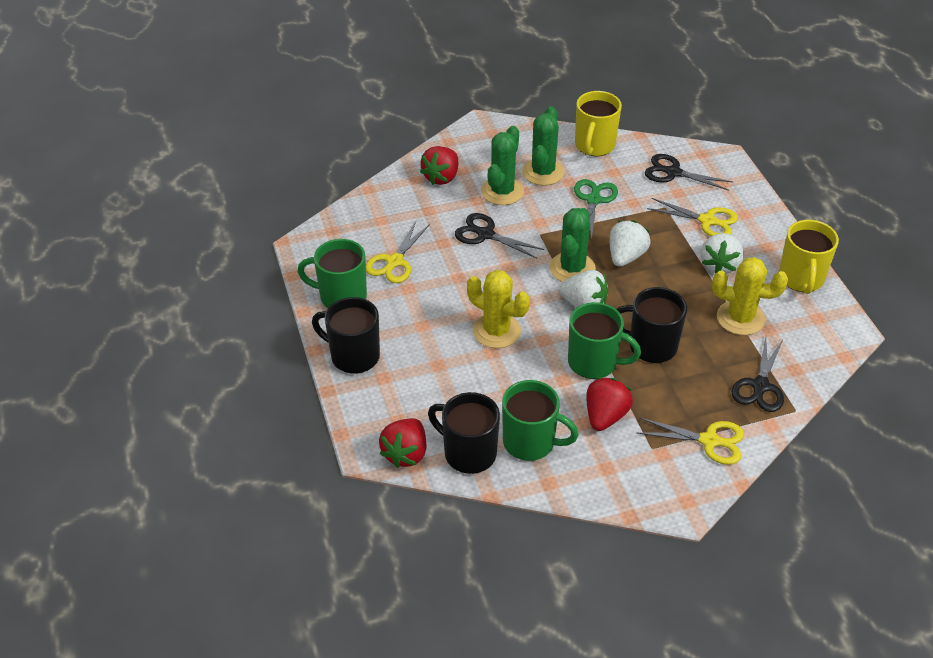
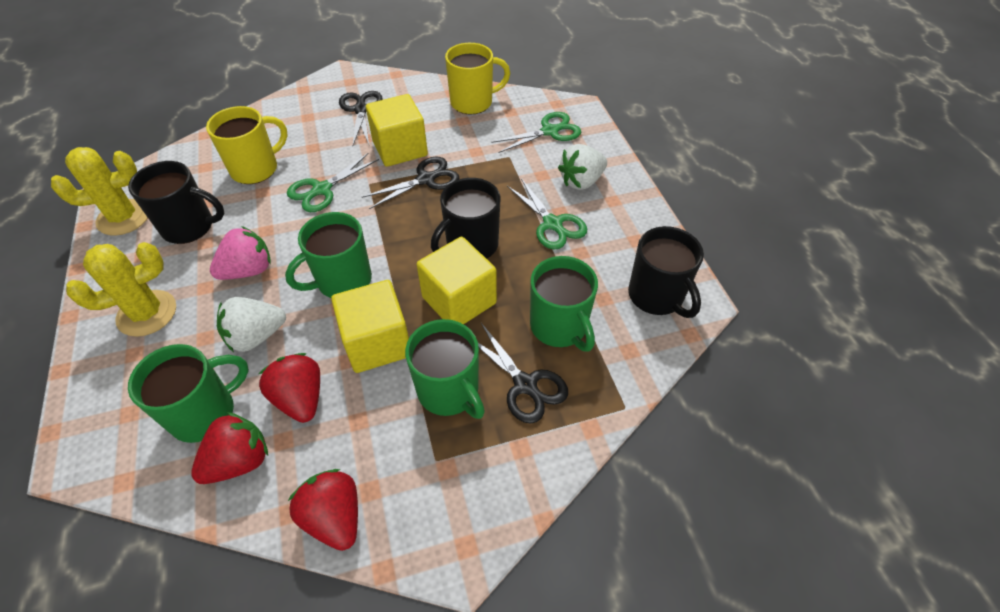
green cactus: [481,126,524,205] [522,106,564,186] [550,208,596,282] = 3 -> none = 0
green mug: [297,239,367,308] [502,380,579,461] [568,302,641,379] = 3 -> [128,344,249,443] [285,212,372,298] [405,319,485,419] [530,256,598,352] = 4
green scissors: [574,179,618,241] = 1 -> [287,153,379,212] [491,112,581,153] [507,178,587,250] = 3
pink strawberry: none = 0 -> [210,226,271,280] = 1
white strawberry: [558,270,608,308] [610,220,650,267] [701,233,744,274] = 3 -> [217,297,286,352] [558,144,607,190] = 2
yellow cube: none = 0 -> [331,280,409,373] [366,94,428,167] [417,237,497,324] = 3
yellow scissors: [366,221,430,283] [637,418,744,465] [647,198,738,236] = 3 -> none = 0

